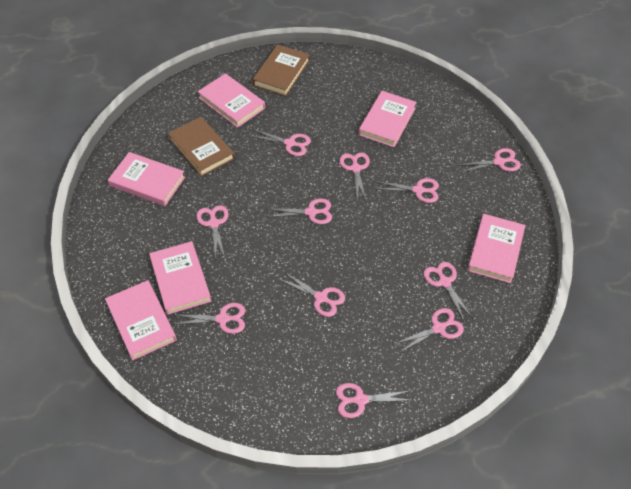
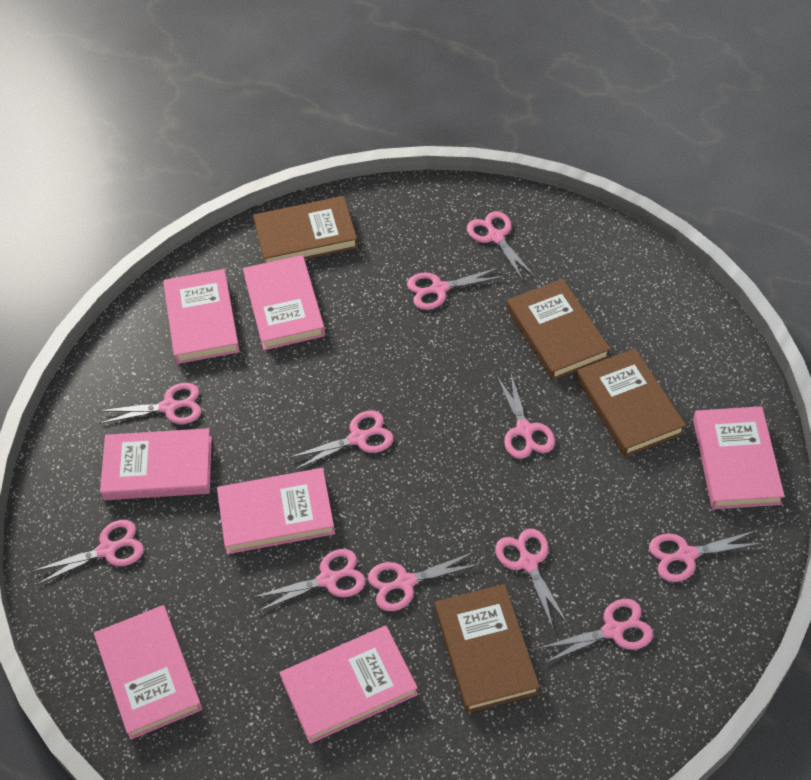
brown book: [168,117,235,177] [253,44,310,96] = 2 -> [253,196,358,263] [435,584,540,713] [507,279,610,380] [576,349,686,457] = 4
pink book: [105,280,177,360] [108,152,185,206] [149,241,212,315] [198,73,265,128] [359,91,417,147] [467,214,525,283] = 6 -> [94,605,202,740] [100,428,212,500] [163,269,240,364] [217,468,335,554] [243,255,325,350] [280,626,418,744] [693,406,785,509] = 7

